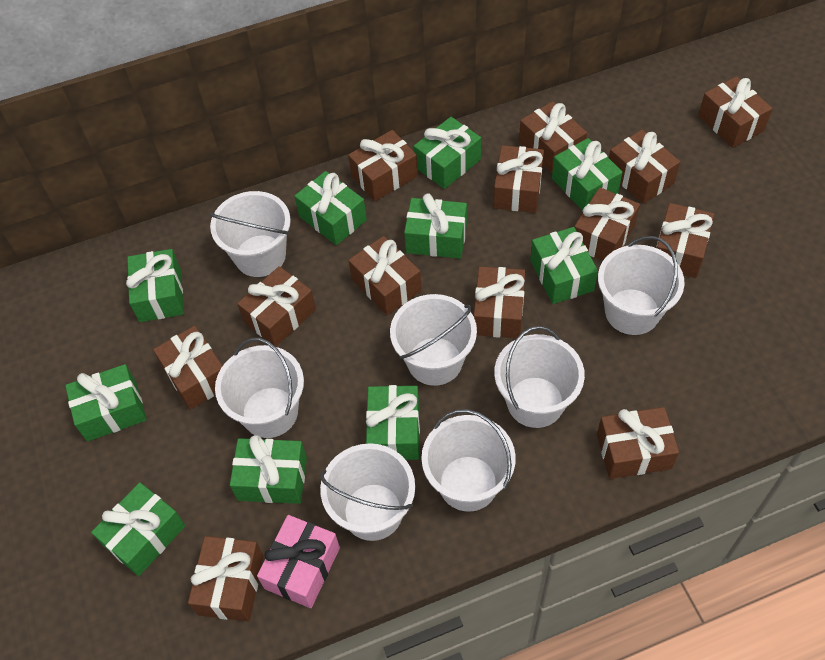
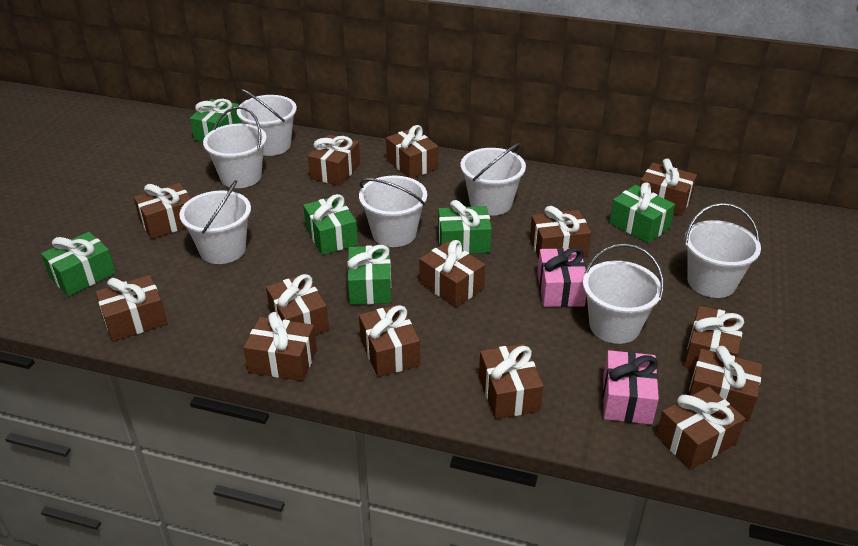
brown gift: [153,326,223,410] [188,536,264,621] [237,266,316,347] [348,130,418,201] [349,236,422,315] [474,266,525,338] [494,145,544,213] [519,101,587,173] [574,187,640,261] [597,407,679,479] [609,130,680,204] [656,203,714,278] [698,76,772,148] = 13 -> [96,275,167,342] [134,183,191,239] [244,312,317,381] [266,274,329,335] [308,135,360,186] [359,304,420,377] [386,125,438,178] [419,240,485,307] [479,344,543,419] [530,206,591,259] [640,158,697,216] [656,387,745,470] [684,306,744,370] [689,346,762,422] = 14
green gift: [65,364,147,441] [91,482,185,576] [126,249,184,322] [230,435,307,504] [295,171,367,245] [366,385,420,460] [404,193,467,259] [414,117,481,189] [530,227,598,304] [552,138,623,211] = 10 -> [41,232,116,296] [190,99,242,142] [303,194,358,255] [347,245,391,305] [438,200,492,254] [609,183,675,243] = 6
pink gift: [257,515,340,608] = 1 -> [537,247,587,307] [603,350,659,425] = 2

